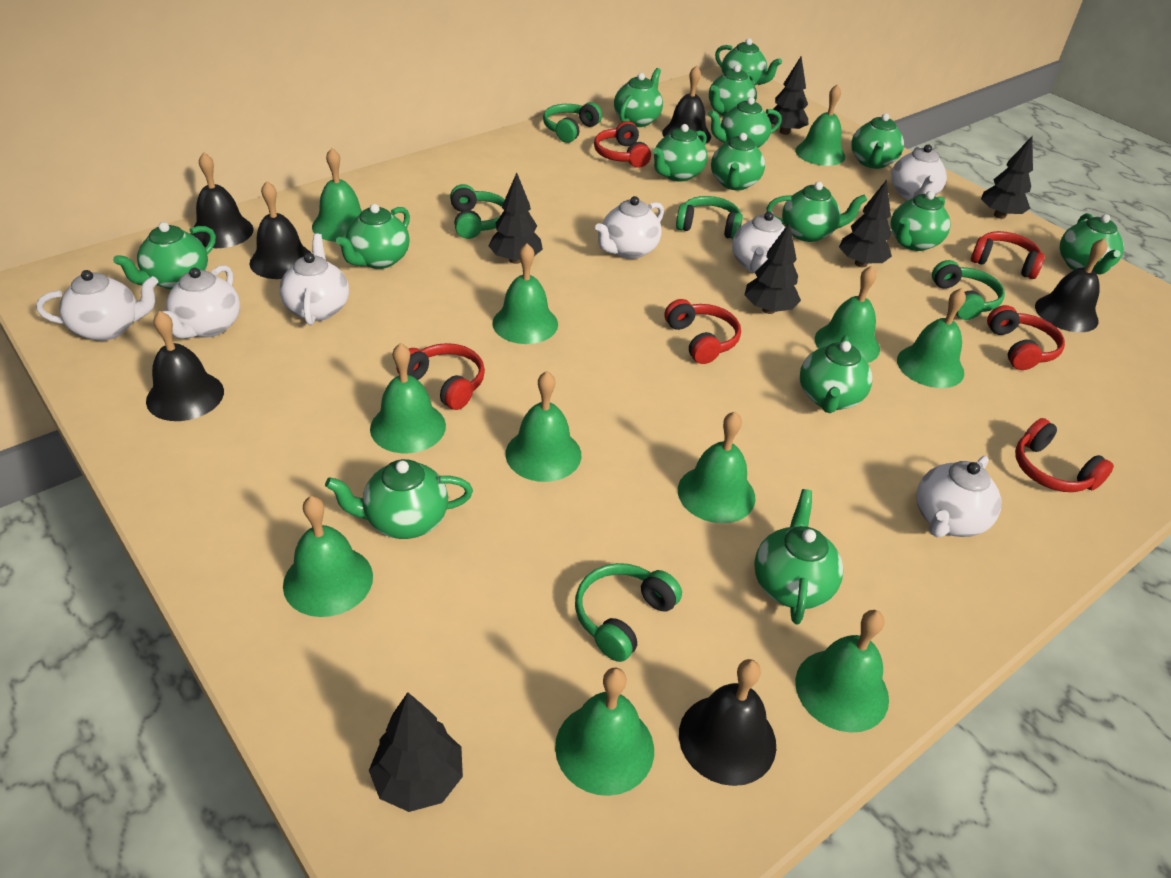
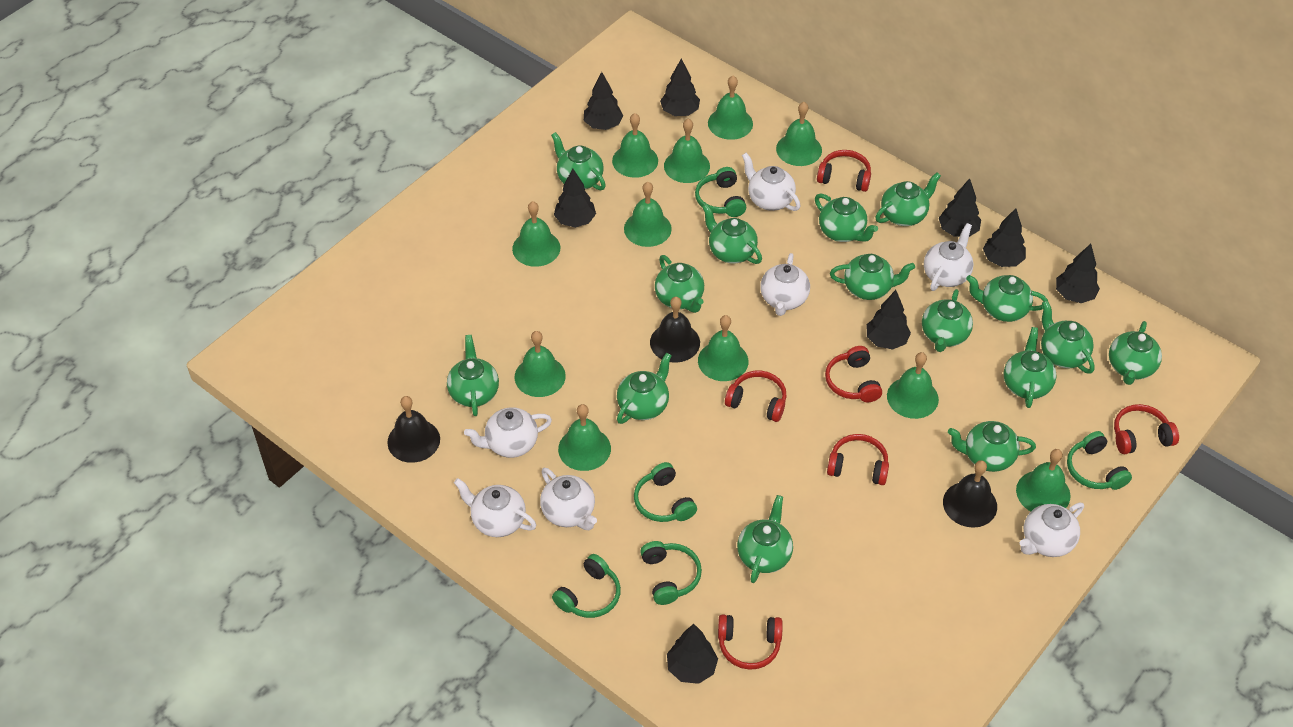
black bell: [146,311,224,421] [191,152,254,248] [250,181,311,279] [662,65,711,143] [679,659,776,786] [1035,238,1107,332] = 6 -> [387,396,440,463] [650,297,700,363] [943,460,997,528] = 3
black tree: [369,692,463,812] [488,173,543,264] [745,222,801,314] [767,57,809,135] [839,180,892,267] [981,136,1033,219] = 6 -> [554,168,596,228] [584,72,623,130] [660,59,700,116] [667,624,718,684] [867,290,911,350] [939,178,981,237] [983,208,1026,267] [1056,244,1100,303] = 8

